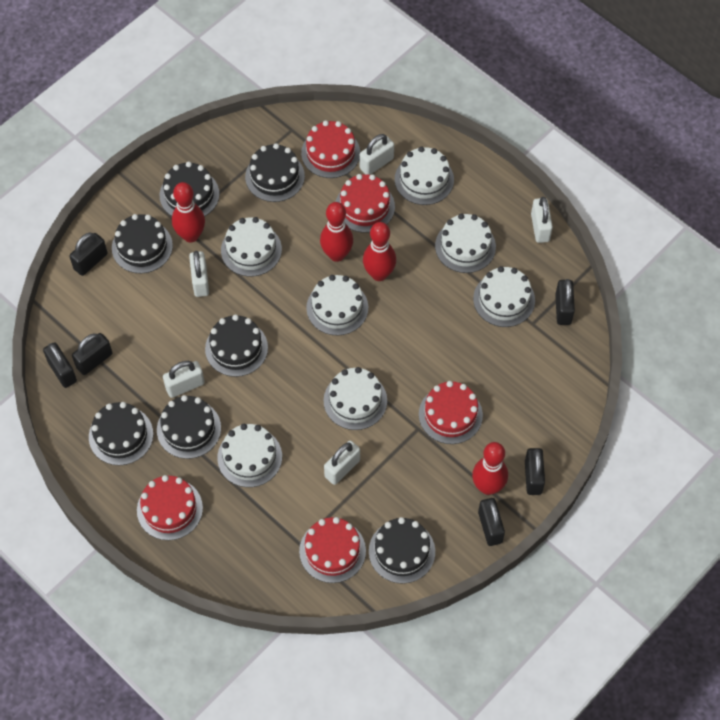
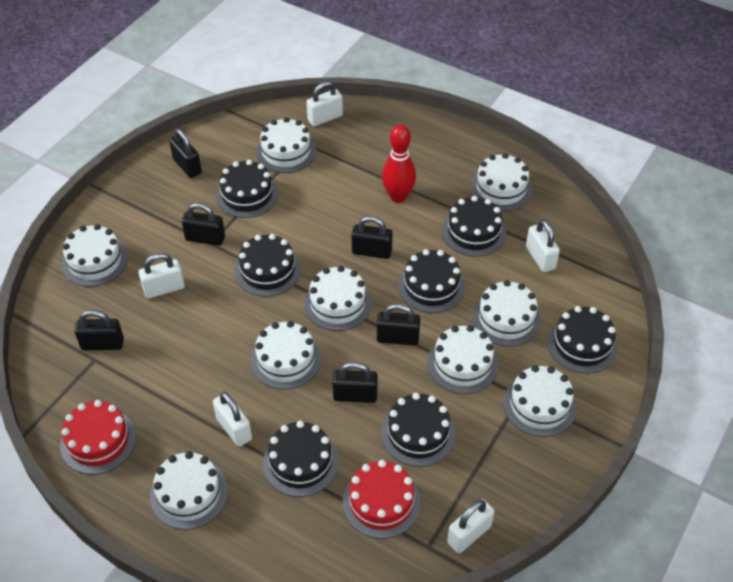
red bowling pin: [172,182,205,243] [320,202,353,262] [363,222,396,281] [472,442,508,495] = 4 -> [382,125,416,203] = 1
red cake: [137,475,203,540] [299,517,366,583] [301,120,360,178] [336,174,395,233] [419,381,483,444] = 5 -> [60,400,136,474] [343,460,420,539] = 2
white cake: [217,424,282,487] [221,217,282,277] [306,275,368,335] [324,367,387,430] [395,147,454,205] [435,213,496,273] [473,266,535,327] = 7 -> [62,224,128,287] [150,451,228,530] [251,321,321,390] [256,117,316,173] [304,266,372,331] [427,325,498,394] [471,153,532,211] [472,280,541,346] [503,365,577,437] = 9

